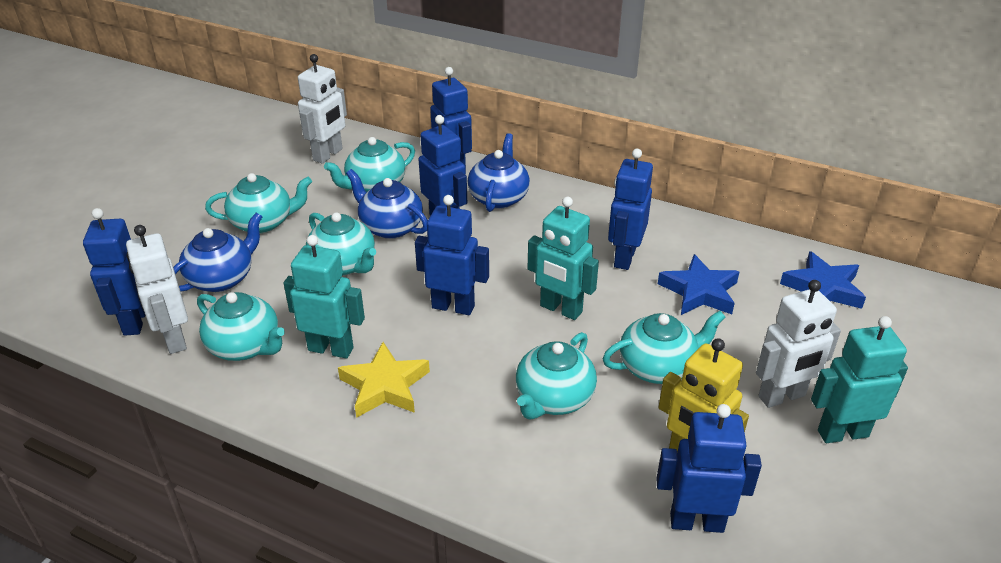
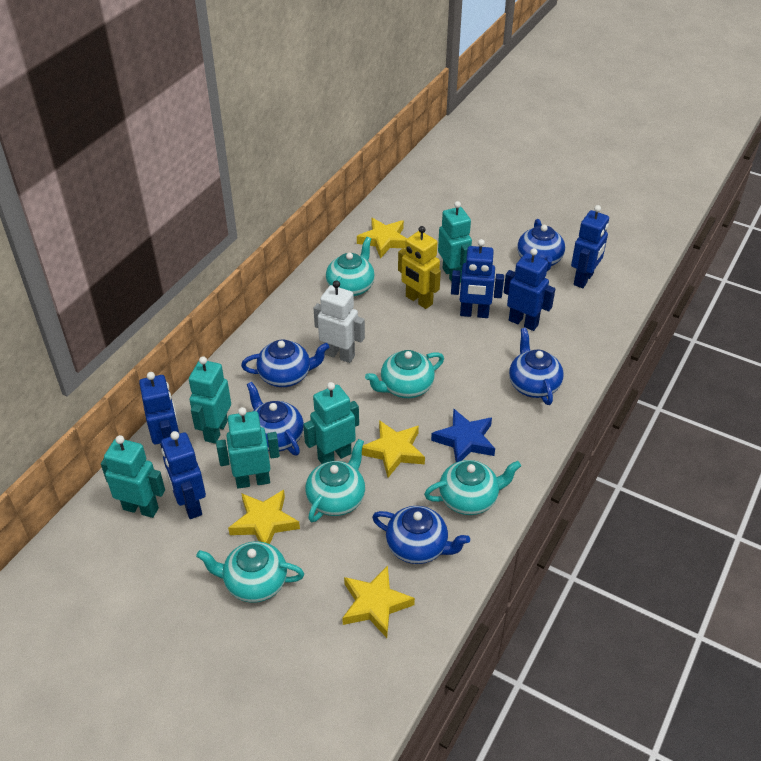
blue robot: [83,208,145,336] [415,195,489,315] [419,115,467,216] [430,67,472,172] [608,149,653,270] [656,404,762,533] = 6 -> [139,372,179,449] [161,431,206,519] [451,239,504,318] [504,248,555,331] [571,205,609,288] = 5
blue star: [658,254,739,315] [780,251,866,309] = 2 -> [431,409,495,462] = 1
blue teapot: [173,213,263,292] [346,169,428,239] [468,133,530,212] = 3 -> [241,340,329,387] [247,382,304,455] [372,506,470,564] [509,328,563,405] [517,219,565,271] = 5
turquoise robot: [283,235,365,359] [527,197,599,320] [811,316,908,443] = 3 -> [101,435,165,518] [189,356,231,444] [216,407,280,489] [303,382,359,464] [438,201,472,283] = 5
turquoise teapot: [197,292,285,361] [205,173,312,234] [306,212,376,275] [324,137,415,192] [516,332,597,419] [603,311,726,384] = 6 -> [196,541,304,603] [305,439,365,522] [326,237,375,296] [365,350,444,398] [424,460,521,515] = 5
white robot: [126,225,188,354] [298,54,347,164] [756,280,841,408] = 3 -> [313,280,365,363] = 1
yellow star: [338,342,430,418] = 1 -> [228,490,300,544] [342,566,415,638] [357,218,407,258] [362,420,425,478] = 4

